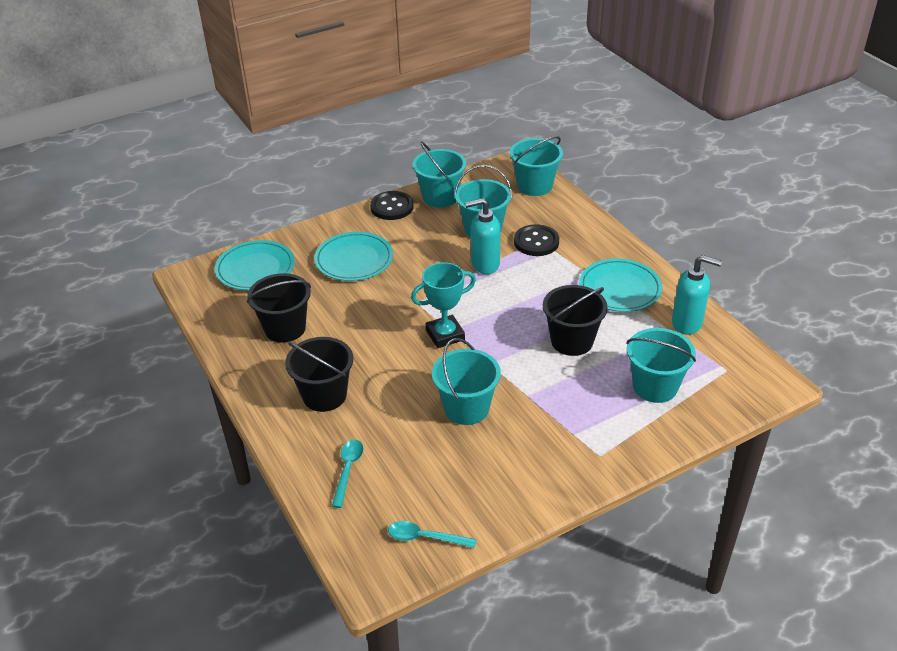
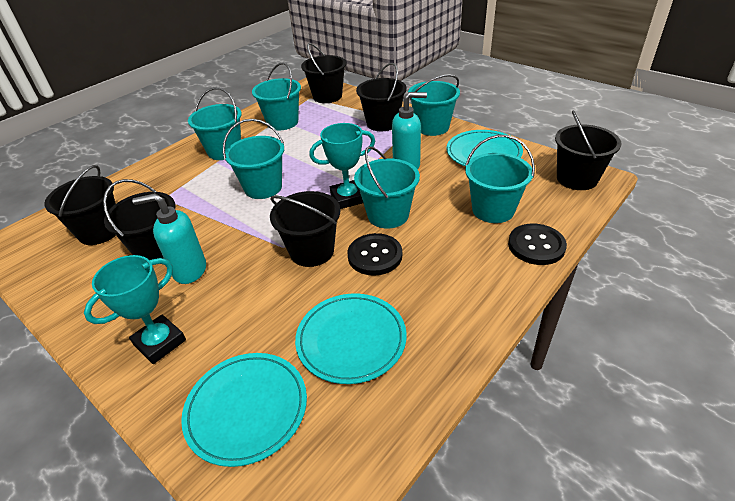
black bucket: [247,273,311,343] [285,337,353,412] [543,285,608,356] = 3 -> [44,165,116,245] [103,179,176,260] [270,191,340,267] [301,43,347,103] [356,63,407,131] [555,111,621,190] = 6
turquoise bucket: [413,142,466,208] [432,338,501,425] [454,165,512,237] [510,136,563,196] [627,328,696,403] = 5 -> [188,87,242,160] [223,119,284,199] [252,62,301,130] [354,146,420,229] [408,74,460,136] [465,135,535,223] = 6
turquoise spoon: [332,439,364,508] [388,521,477,548] = 2 -> none = 0
turquoise trophy: [411,262,476,348] = 1 -> [84,255,186,364] [309,123,375,209] = 2

